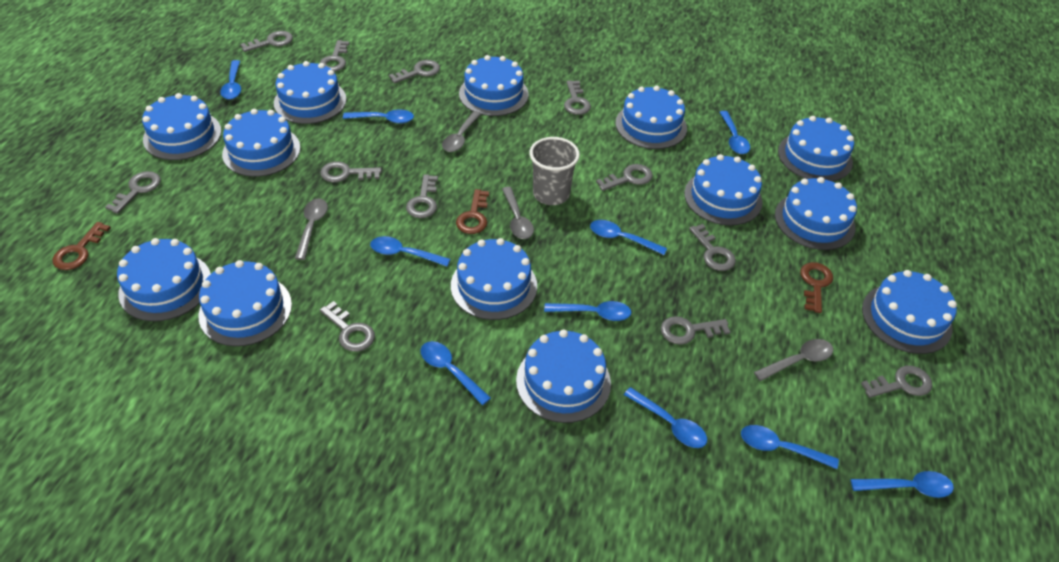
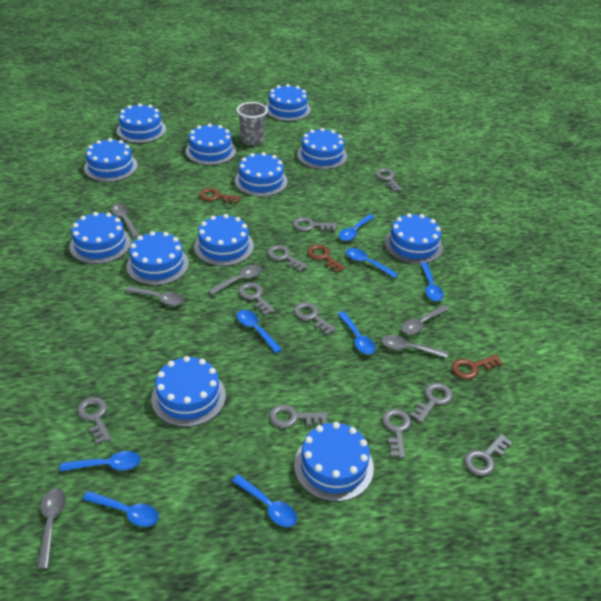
blue cake: [117,238,211,321] [142,93,221,160] [198,260,292,346] [222,109,301,177] [274,61,346,124] [451,238,537,320] [459,55,529,116] [516,329,611,423] [615,86,687,149] [684,154,763,225] [775,177,857,250] [778,116,854,181] [862,270,957,354] = 13 -> [69,212,131,264] [84,138,138,182] [116,103,166,143] [126,231,189,285] [151,356,226,427] [185,123,236,165] [194,214,254,266] [235,152,288,197] [266,84,311,121] [294,422,374,502] [297,128,347,170] [385,213,443,264] = 12
blue spoon: [220,60,241,100] [343,110,414,123] [370,236,451,266] [421,341,491,405] [544,301,632,321] [590,220,667,255] [624,387,707,448] [719,111,750,154] [741,425,839,469] [851,471,954,498] = 10 -> [60,451,141,471] [83,491,159,527] [232,474,297,527] [237,310,282,353] [338,311,376,354] [339,214,375,241] [346,248,398,278] [420,262,444,301] = 8
grey key: [105,171,161,214] [241,31,293,52] [320,40,349,72] [320,161,382,182] [320,301,375,352] [389,60,440,84] [406,174,438,218] [564,80,591,115] [596,164,653,191] [661,316,730,345] [689,224,736,271] [861,365,932,398] = 12 -> [77,397,111,444] [238,282,275,316] [267,245,308,272] [269,404,328,428] [293,217,337,231] [294,302,336,335] [375,168,402,192] [382,409,411,458] [410,383,453,423] [464,434,513,476] = 10
grey spoon: [295,198,328,260] [442,111,481,152] [502,187,534,239] [754,339,833,381] = 4 -> [37,489,66,569] [111,204,140,238] [125,286,184,306] [208,265,262,295] [382,335,448,358] [401,305,449,335] = 6

